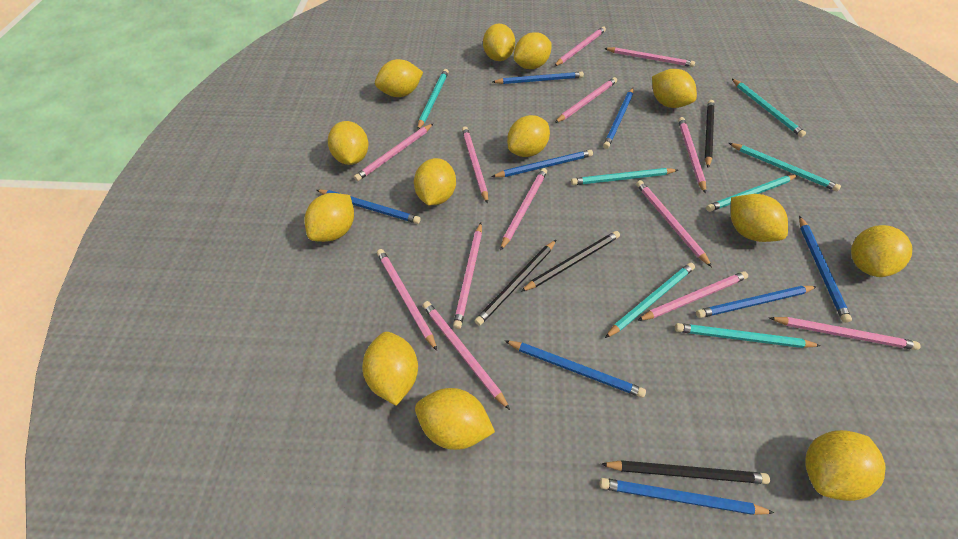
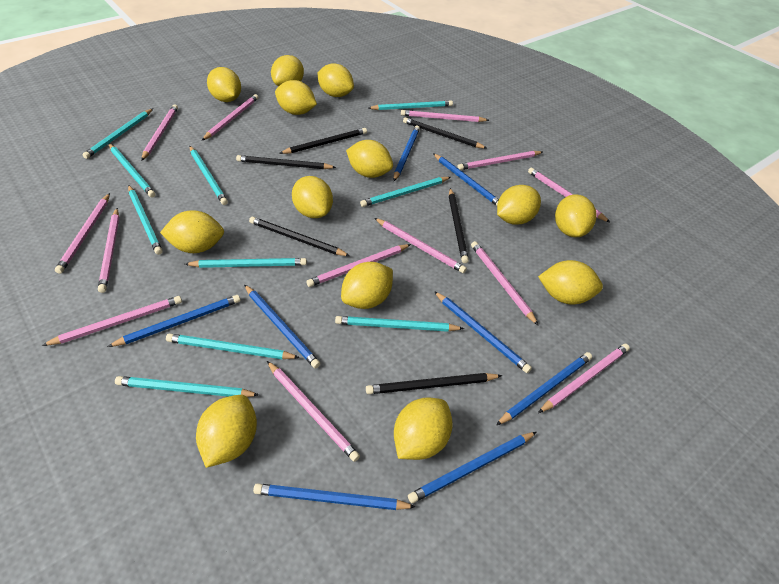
black pencil: [475,240,556,326] [520,231,620,292] [601,460,770,484] [705,100,714,168] = 4 -> [236,155,336,169] [249,216,350,256] [279,128,367,154] [366,373,502,394] [403,117,487,149] [449,188,469,263] = 6
turquoise pencil: [417,69,449,130] [571,168,678,185] [605,263,695,338] [675,323,821,348] [706,175,798,212] [729,143,841,191] [732,79,806,137] = 7 -> [82,109,153,159] [109,144,155,197] [115,376,259,397] [128,185,163,255] [166,333,300,360] [185,258,307,268] [190,146,228,205] [335,316,464,332] [360,177,451,207] [369,100,453,110] = 10

